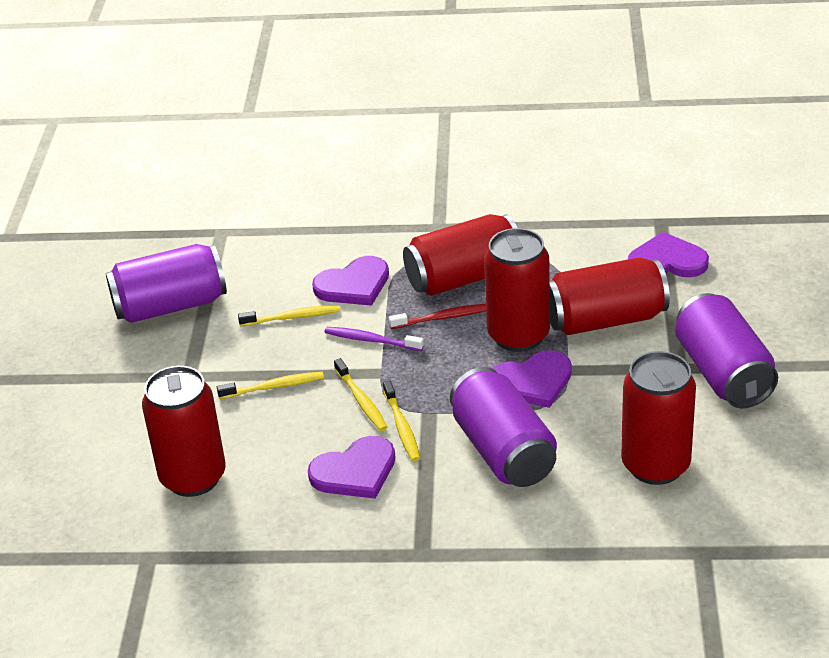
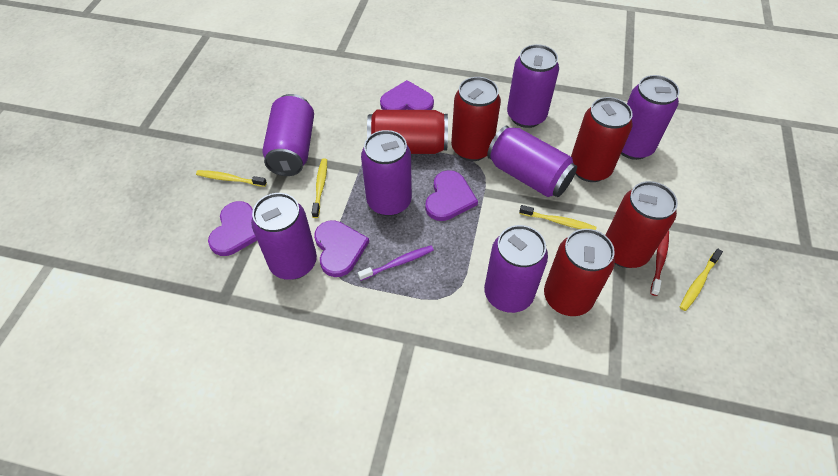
purple can: [106,244,227,323] [450,367,557,487] [675,293,778,408] = 3 -> [251,193,317,280] [263,94,314,176] [361,130,412,216] [484,225,548,313] [487,126,577,197] [507,44,559,128] [621,75,680,160] = 7

